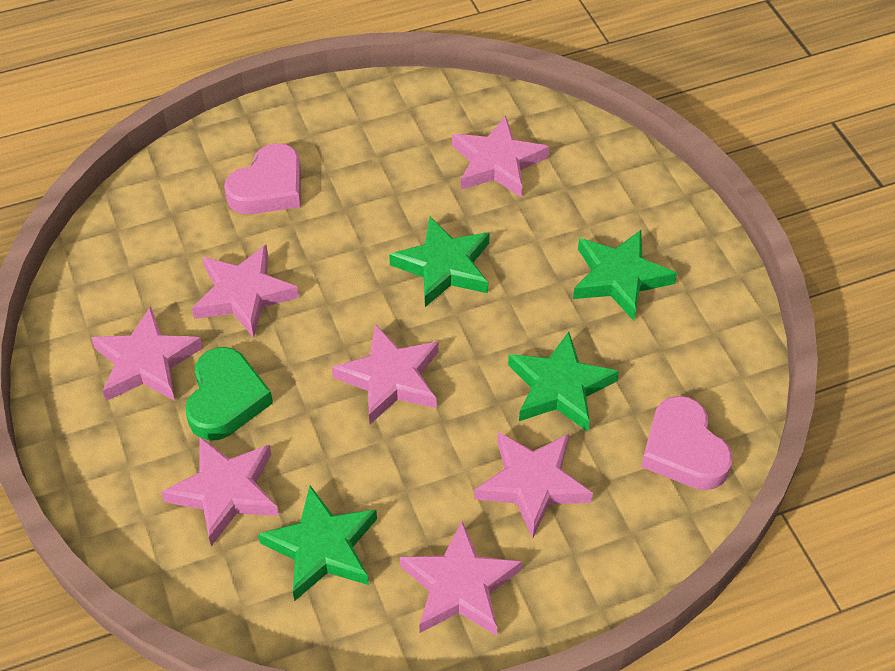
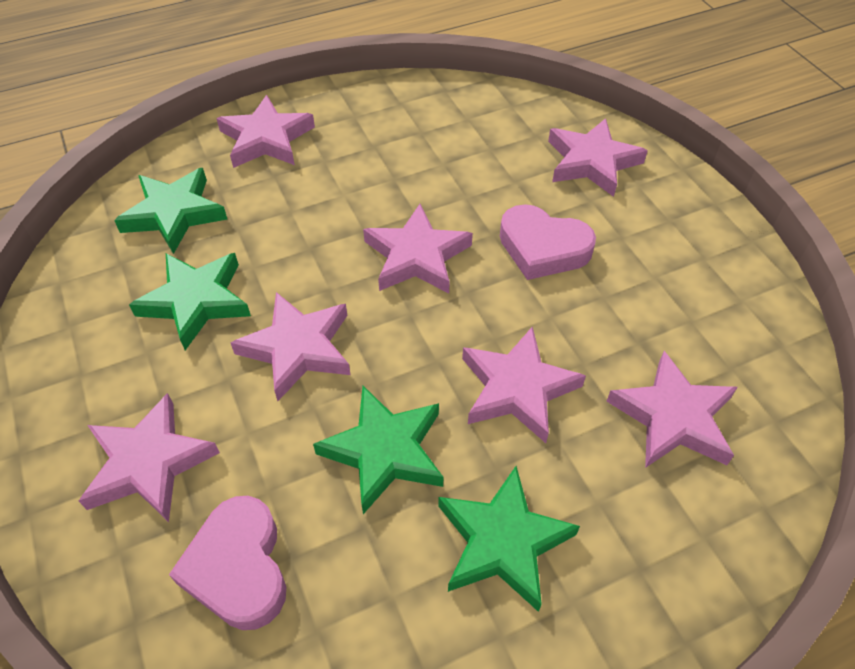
green heart: [186,347,273,440] = 1 -> none = 0

